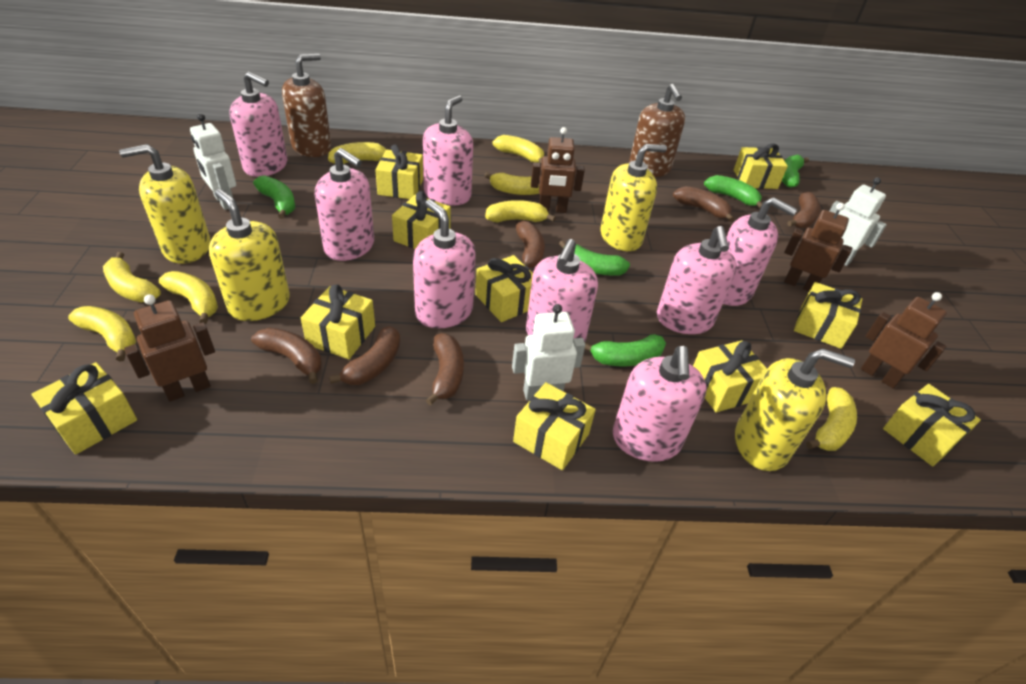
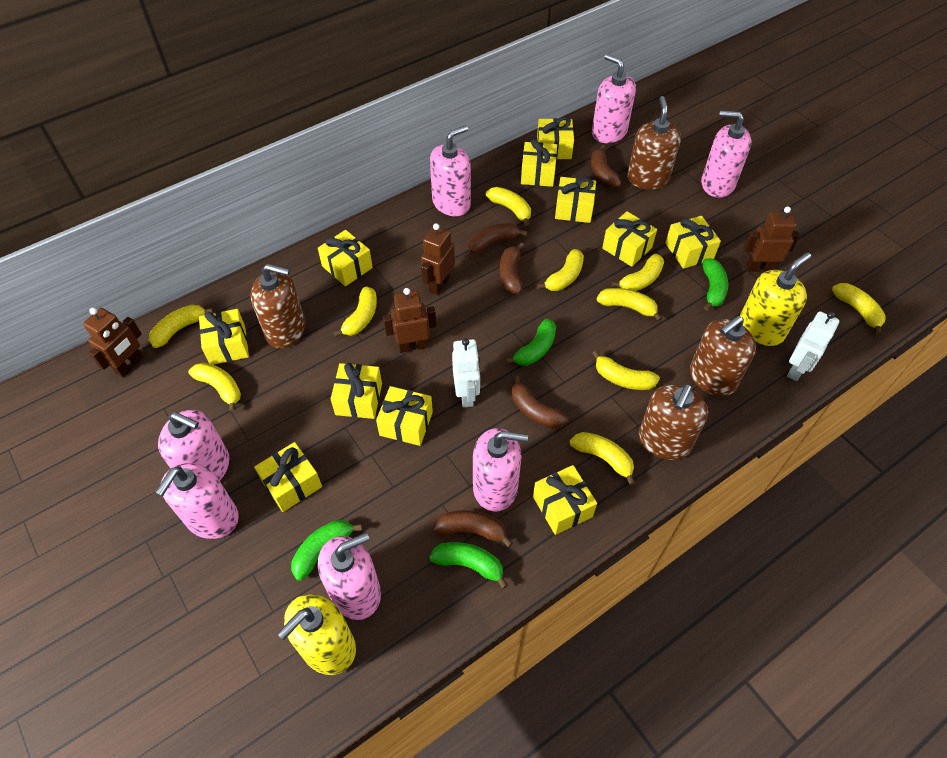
brown banana: [251,328,322,384] [329,326,400,385] [426,333,464,406] [516,221,545,268] [673,186,734,222] [787,192,821,229] = 6 -> [432,510,513,547] [468,223,527,253] [500,243,524,294] [512,375,568,429] [591,145,621,188] = 5
brown soap dispenser: [282,54,332,157] [629,84,685,177] = 2 -> [250,264,305,349] [627,96,681,189] [639,384,708,460] [690,316,756,397] = 4
green banana: [253,175,295,219] [559,240,630,276] [585,334,666,366] [704,175,762,208] [782,155,809,188] = 5 -> [291,520,362,581] [429,542,508,589] [505,318,556,366] [703,258,728,311] = 4
pink soap dispenser: [229,72,287,177] [315,148,374,261] [413,199,476,328] [423,95,473,206] [526,239,598,342] [613,346,707,462] [657,226,737,334] [723,197,797,306] = 8 -> [155,463,239,539] [158,410,229,481] [318,533,381,620] [430,125,471,216] [473,428,528,512] [592,54,636,143] [701,111,751,198] = 7
white robot: [190,113,236,210] [512,304,585,400] [830,177,887,266] = 3 -> [452,338,480,407] [787,311,839,381] = 2
yellow banana: [68,306,136,362] [103,252,161,302] [159,271,218,324] [328,142,386,164] [484,172,539,195] [485,200,556,223] [493,135,544,163] [806,387,857,451] = 8 -> [149,304,213,348] [188,362,241,412] [334,287,377,337] [486,187,531,226] [537,249,584,291] [570,432,635,485] [592,351,660,390] [597,288,662,321] [612,254,664,291] [832,283,886,335] = 10
yellow gift: [31,362,137,455] [301,284,375,359] [375,144,423,199] [392,191,451,249] [475,255,533,322] [513,382,596,470] [693,340,767,413] [734,143,788,189] [794,282,862,349] [883,384,981,466] = 10 -> [199,309,249,365] [254,442,322,512] [318,230,373,286] [331,363,382,419] [376,386,433,446] [521,139,557,187] [533,465,597,535] [537,117,574,159] [555,177,596,223] [602,211,657,267] [665,216,721,269] = 11
yellow soap dispenser: [119,144,211,264] [209,189,290,321] [600,144,667,251] [735,348,855,471] = 4 -> [277,594,356,675] [740,252,811,346] = 2

